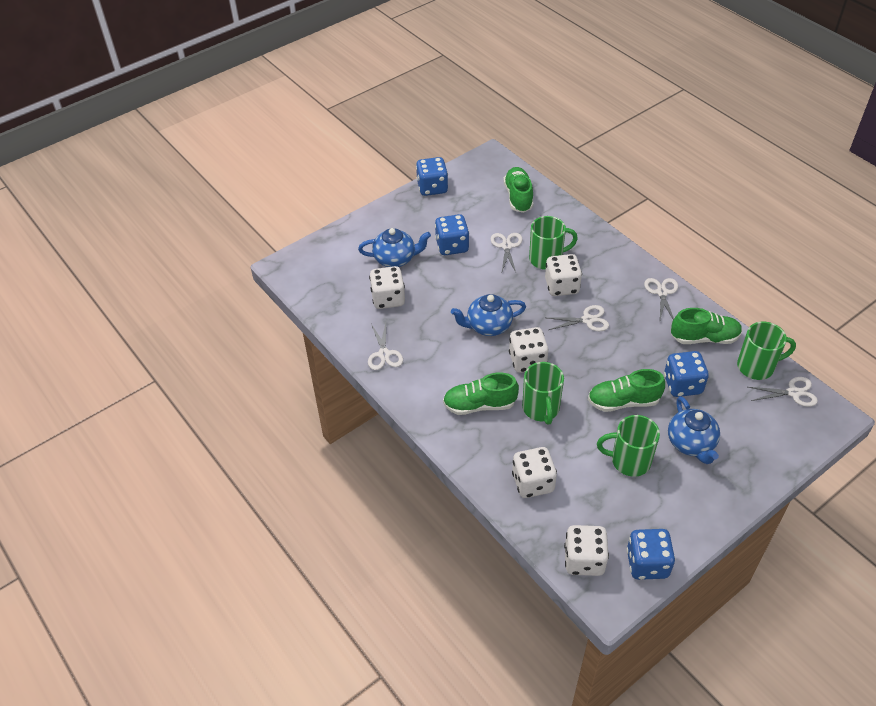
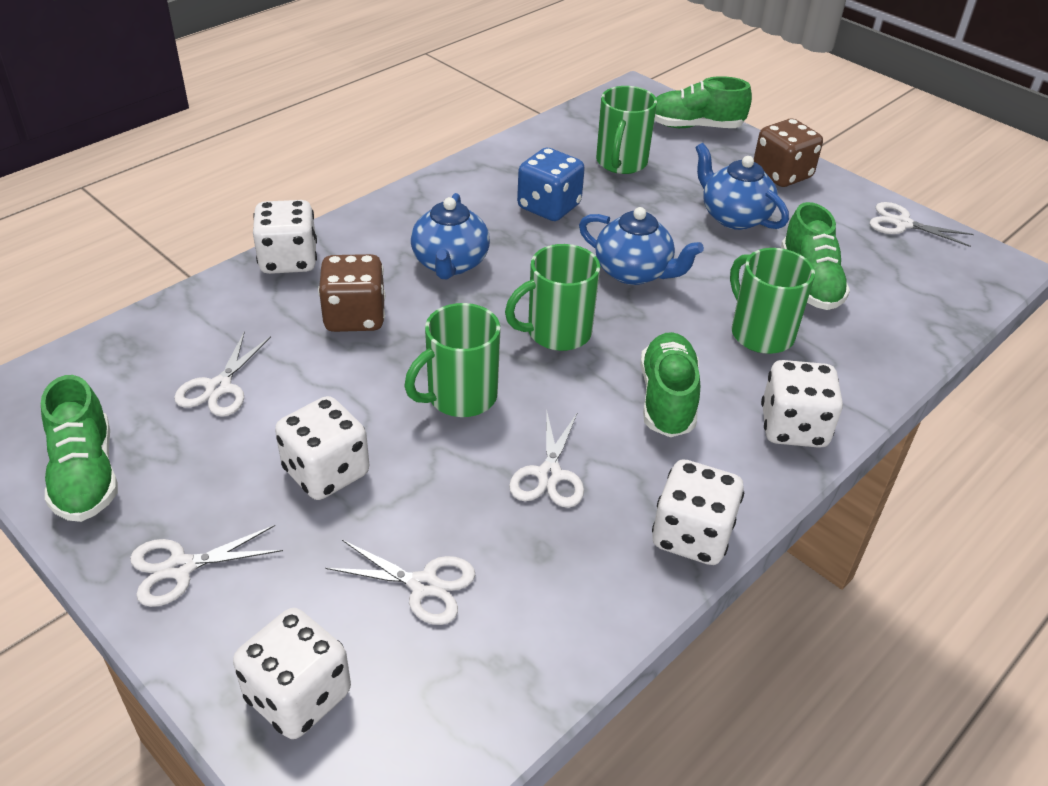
blue dice: [416,157,448,196] [435,214,469,255] [626,529,675,580] [664,351,709,397] = 4 -> [517,148,585,221] = 1
brown dice: none = 0 -> [318,254,385,332] [754,119,823,187] = 2

